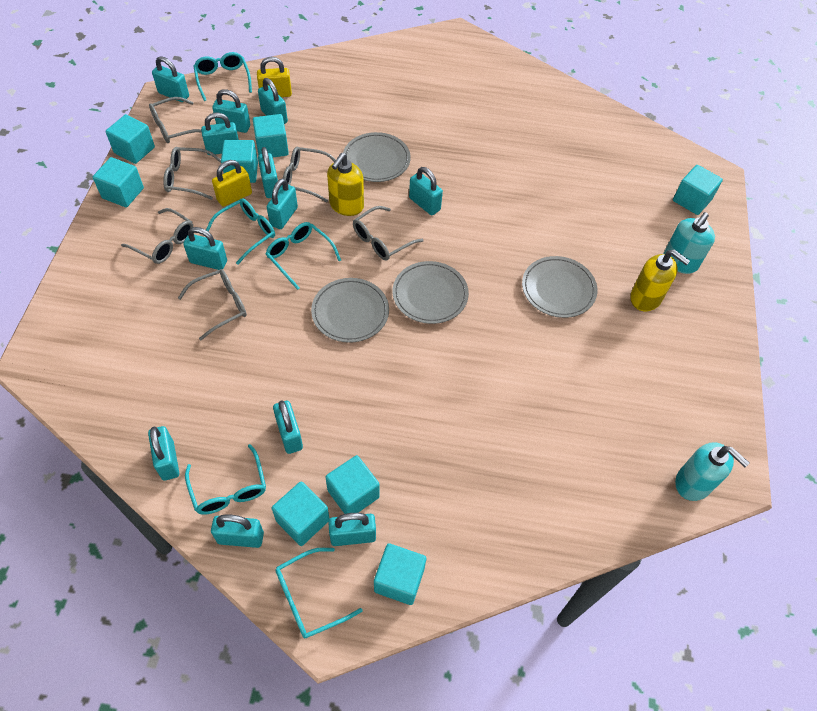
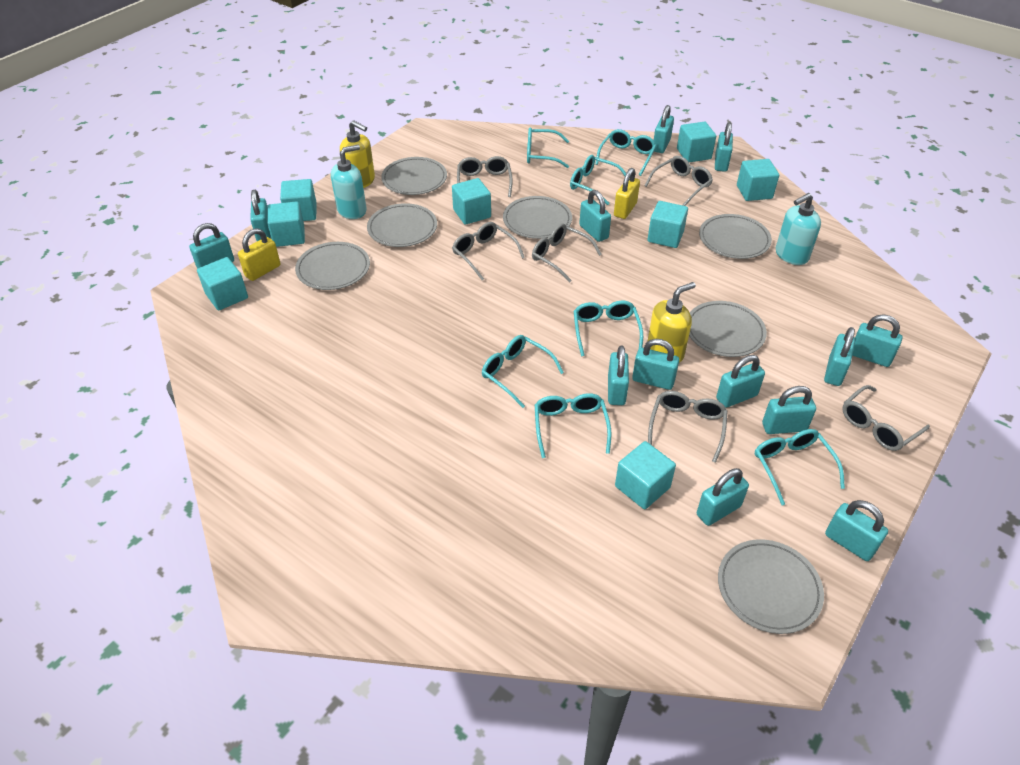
grey plate: [311,278,389,343] [343,132,411,182] [393,261,469,324] [522,256,597,318] = 4 -> [295,242,370,290] [367,203,437,247] [381,157,447,195] [503,196,572,239] [689,301,767,357] [699,214,772,259] [718,539,824,634] = 7
turquoise glasses: [185,444,266,515] [194,52,252,101] [206,198,275,265] [266,222,341,290] [275,548,363,638] = 5 -> [482,335,564,408] [527,127,569,168] [535,393,611,458] [570,155,626,205] [574,300,643,356] [595,129,657,176] [755,429,845,505] = 7
turquoise padlock: [148,426,179,481] [152,56,189,102] [183,227,227,270] [201,113,239,155] [211,514,264,548] [212,89,250,133] [258,78,288,124] [258,147,278,198] [267,178,298,229] [273,400,303,454] [328,513,376,546] [409,167,443,215] = 12 -> [189,223,234,269] [250,190,271,241] [579,190,611,242] [608,345,629,405] [632,339,679,390] [654,105,674,153] [697,468,749,526] [715,122,733,172] [716,355,765,408] [762,386,816,434] [824,327,855,386] [825,500,888,561] [852,315,902,367] = 13

